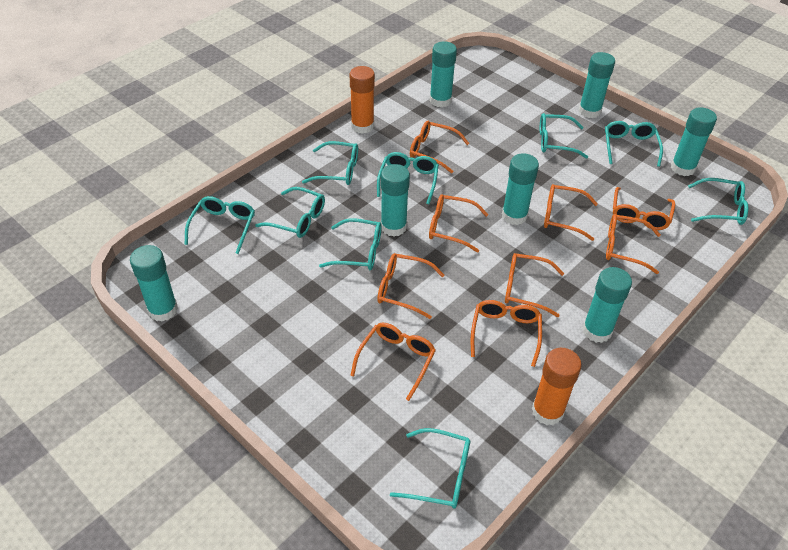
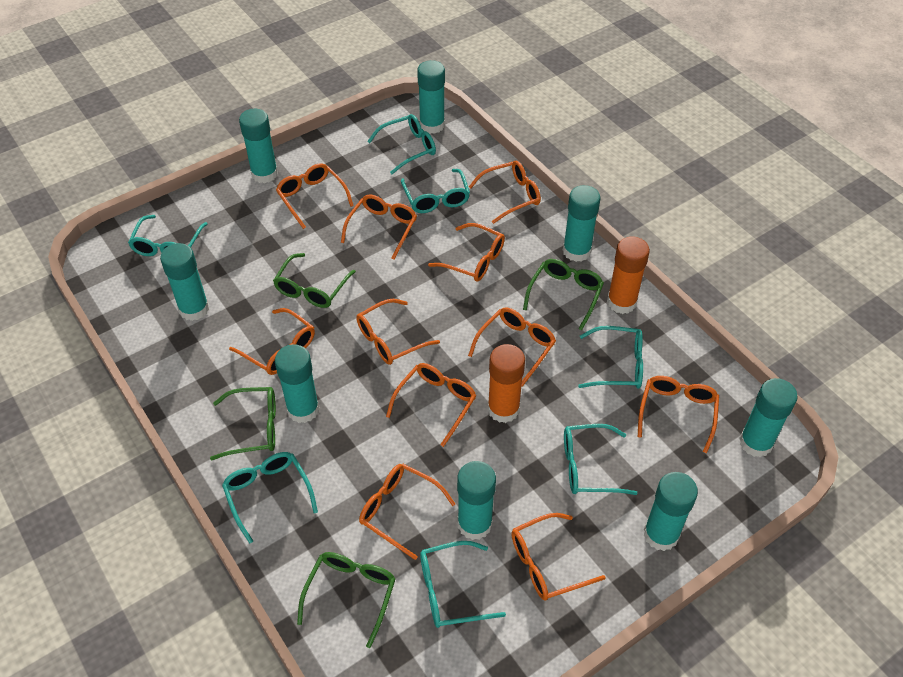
green glasses: none = 0 -> [210,387,276,460] [273,253,356,308] [297,552,396,648] [523,259,604,330] = 4
orange glasses: [350,323,436,401] [377,253,445,319] [410,121,469,173] [429,194,488,253] [471,300,542,367] [505,253,564,317] [544,184,598,241] [606,214,661,274] [613,187,675,230] = 9 -> [229,308,315,375] [276,163,354,229] [341,195,417,260] [356,299,440,365] [359,464,455,560] [386,363,477,447] [428,223,505,282] [468,307,556,387] [469,161,541,224] [511,513,606,600] [638,376,719,453] = 11
turquoise glasses: [185,196,255,254] [255,187,325,238] [302,141,358,185] [319,218,382,270] [377,152,439,204] [390,428,470,508] [540,113,588,159] [605,121,663,167] [688,178,748,225] = 9 -> [128,215,208,256] [222,452,318,544] [367,114,436,174] [401,169,470,213] [420,541,506,628] [564,424,638,495] [578,326,643,389] = 7
turquoise glue stick: [130,245,178,322] [381,164,410,237] [430,41,457,107] [502,153,539,225] [579,52,615,118] [583,267,632,343] [671,107,717,176] = 7 -> [160,243,209,321] [239,109,278,183] [275,344,319,423] [417,60,445,134] [457,461,496,540] [563,185,601,262] [644,472,698,551] [739,378,798,457] = 8

